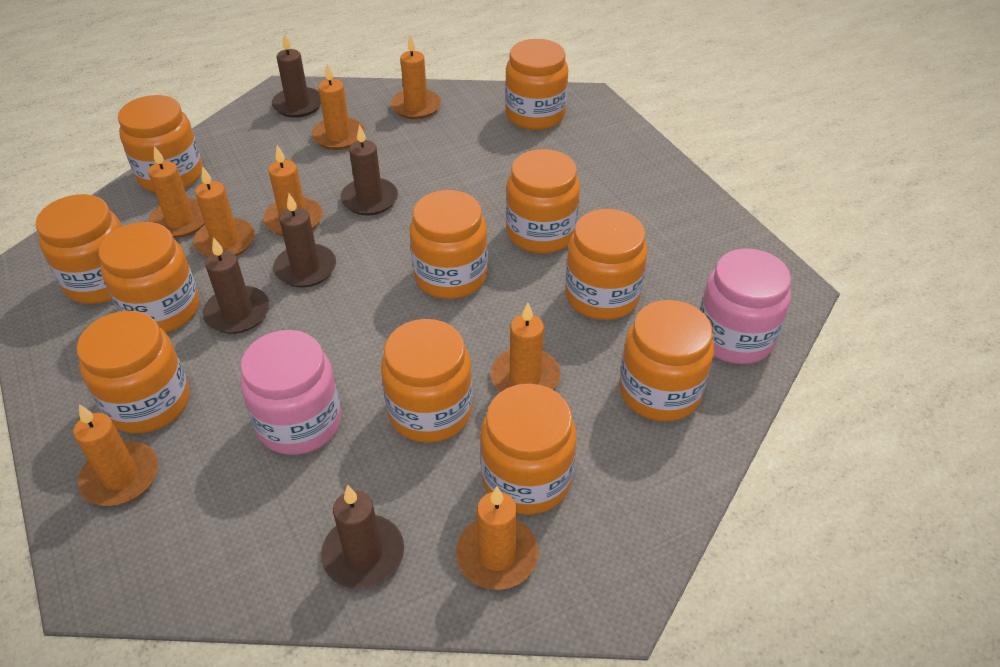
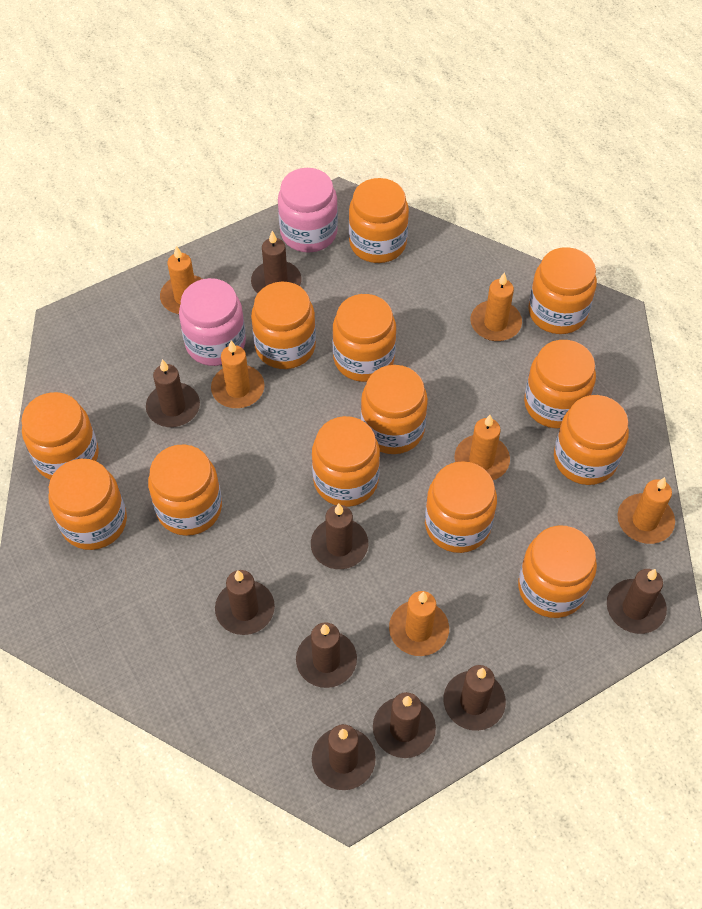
brown candle: [203,237,269,334] [272,33,321,118] [273,194,336,287] [321,485,404,589] [340,124,398,216] = 5 -> [146,359,200,427] [215,570,275,635] [251,231,302,293] [296,622,357,688] [311,503,368,569] [312,724,376,790] [373,692,436,758] [443,665,506,731] [607,569,667,634] = 9
orange candle: [73,404,158,506] [148,146,205,238] [193,166,255,257] [263,145,323,236] [311,64,365,150] [390,35,441,119] [456,486,538,590] [491,303,561,392] = 8 -> [160,246,202,314] [211,340,265,408] [389,591,449,656] [454,415,510,480] [470,272,522,341] [618,477,675,544] = 6
orange jar: [36,194,122,304] [77,311,189,434] [99,222,199,333] [118,95,203,192] [381,319,473,443] [410,190,488,299] [480,384,577,515] [505,39,568,130] [506,149,580,253] [565,209,648,320] [619,300,714,422] = 11 -> [21,392,99,480] [48,459,127,550] [148,444,222,536] [251,282,316,369] [312,416,380,507] [332,294,396,382] [349,178,409,263] [361,365,428,454] [425,461,497,553] [518,525,597,618] [524,340,596,429] [528,247,597,334] [554,395,629,485] = 13

